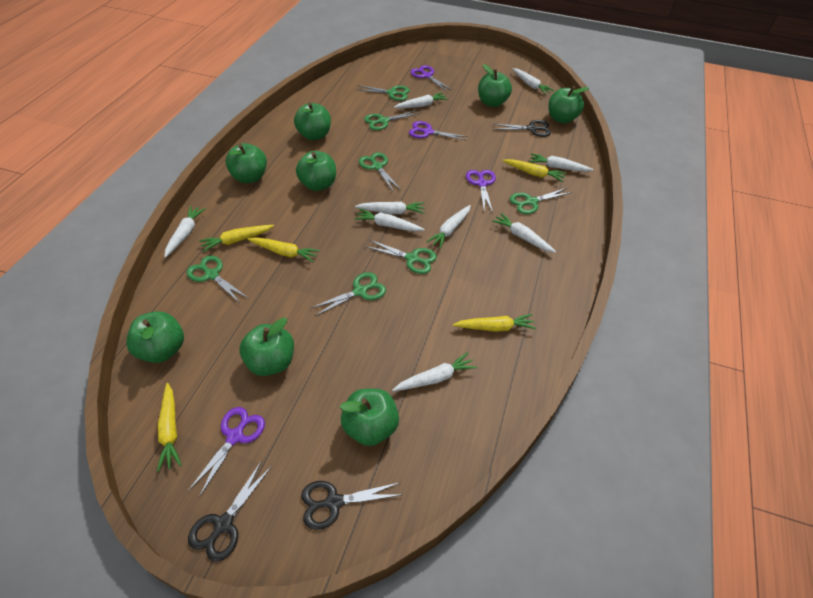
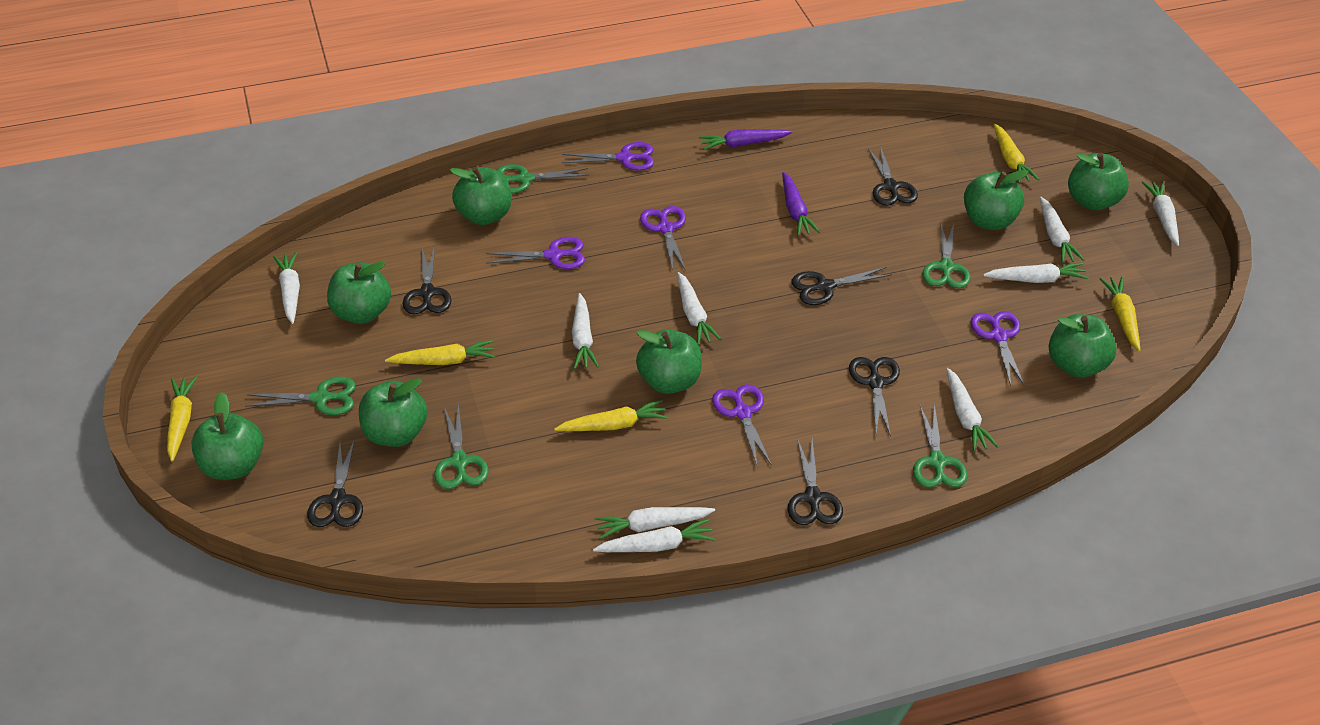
black scissors: [188,460,272,562] [301,481,400,530] [493,120,551,137] = 3 -> [307,439,363,527] [403,246,451,314] [788,438,843,525] [791,267,892,305] [849,357,900,437] [868,146,918,206] = 6
green scissors: [187,256,248,303] [311,272,386,316] [357,85,410,101] [359,152,401,191] [364,110,420,130] [365,240,437,274] [510,188,572,214] = 7 -> [245,377,356,415] [434,403,489,489] [497,164,590,194] [913,403,967,488] [922,223,971,288] = 5
purple carrot: none = 0 -> [699,129,792,150] [782,172,820,236] = 2
purple scissors: [188,407,265,497] [409,121,468,141] [411,65,452,92] [466,170,496,213] = 4 -> [486,237,585,269] [562,142,654,171] [640,206,686,270] [712,384,772,466] [971,311,1025,387] = 5

